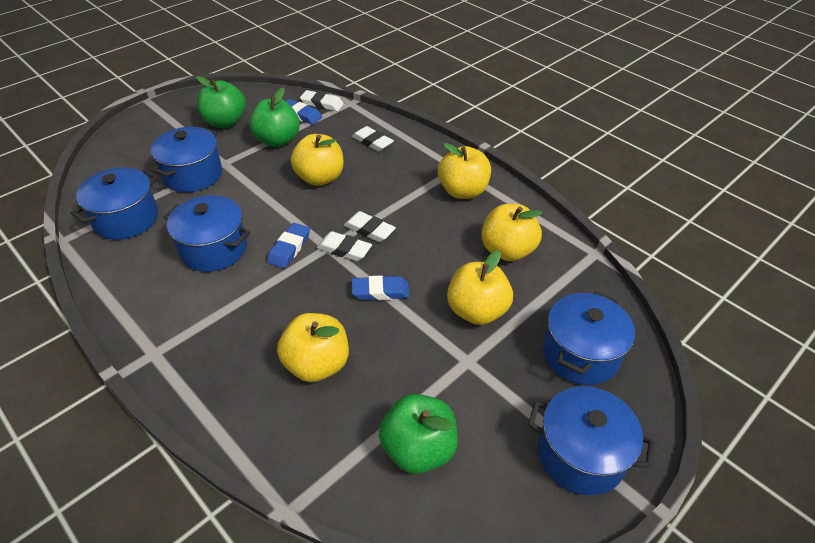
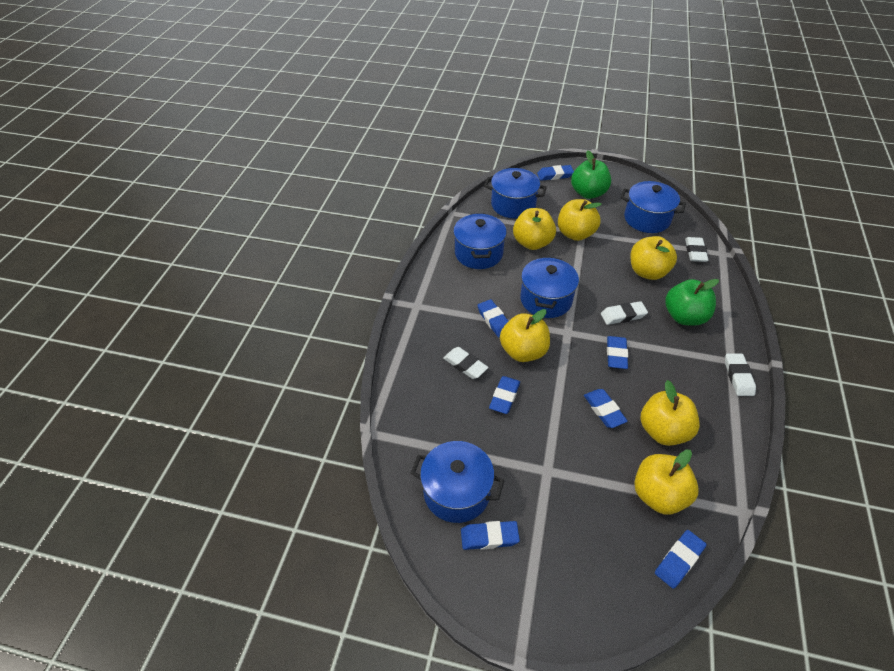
blue eraser: [267,223,310,268] [286,99,322,125] [352,276,409,300] = 3 -> [461,521,520,550] [477,299,508,338] [489,376,520,414] [537,165,574,181] [584,389,628,428] [607,336,628,369] [655,530,706,589] = 7
green apple: [196,76,246,128] [249,87,300,147] [379,394,458,474] = 3 -> [571,151,611,199] [665,279,719,326] = 2
yellow apple: [277,313,349,382] [291,134,344,186] [438,143,491,199] [447,250,513,325] [481,204,543,261] = 5 -> [500,309,550,362] [513,208,556,250] [558,199,602,241] [630,236,677,280] [634,450,699,515] [641,380,700,446] = 6

